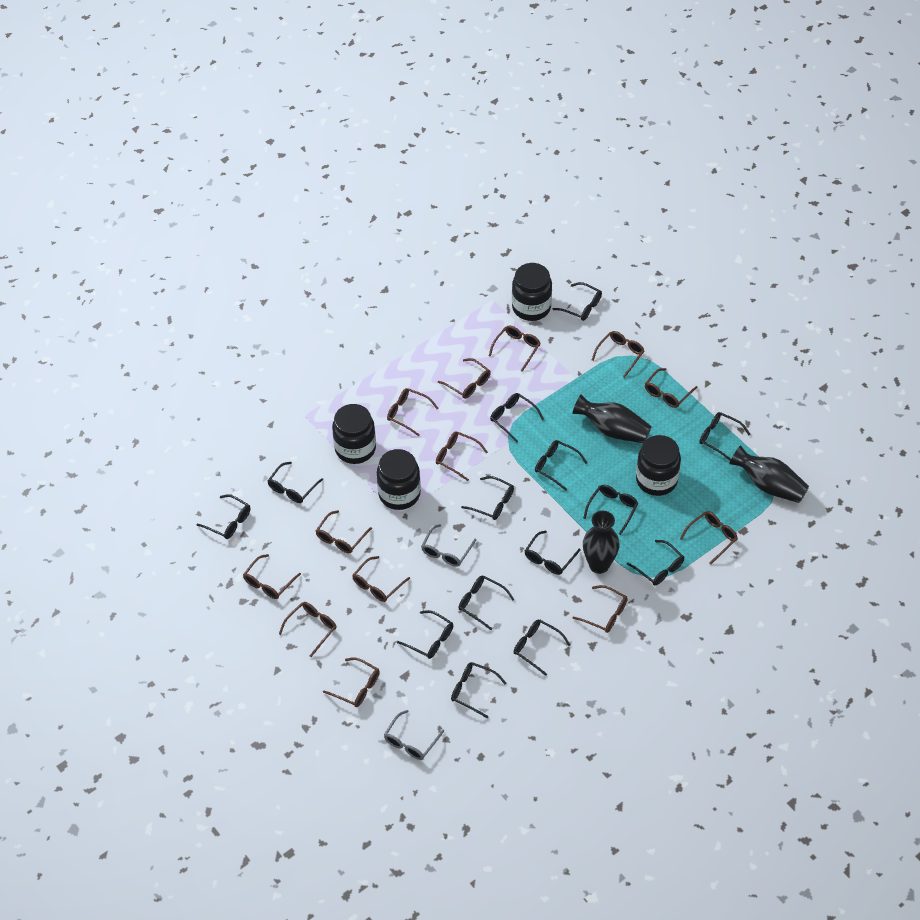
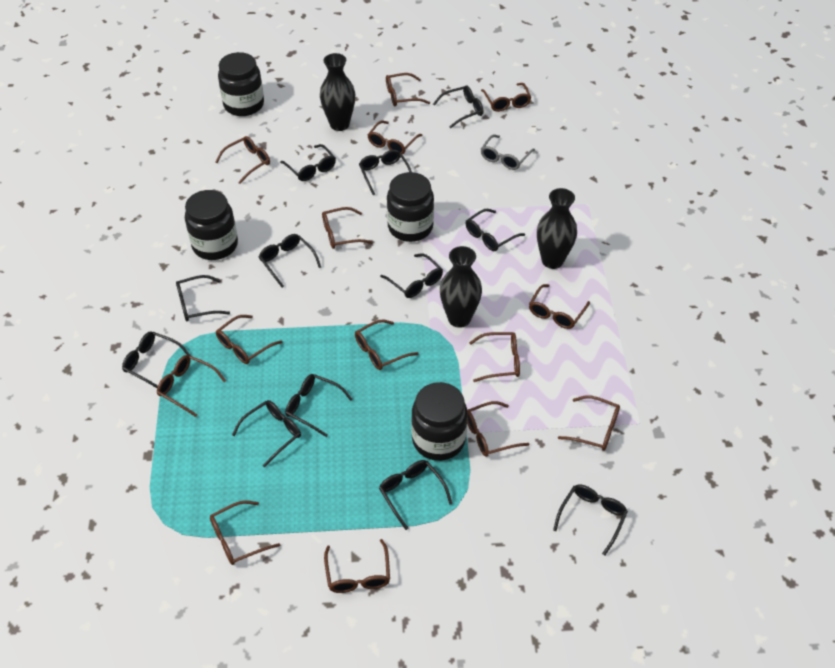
black glasses: [196,494,250,539] [268,462,323,503] [397,610,453,659] [451,662,506,718] [458,576,515,630] [461,476,514,520] [490,393,544,443] [514,620,570,676] [525,530,581,575] [535,440,587,491] [553,282,602,321] [583,485,639,535] [627,540,684,585] [699,412,750,461] = 14 -> [122,331,191,388] [176,275,230,321] [232,400,301,468] [259,234,321,288] [280,144,336,181] [285,374,353,437] [359,150,412,195] [379,460,452,530] [380,254,443,298] [433,85,483,128] [466,209,525,251] [553,485,628,556] = 12
brown glasses: [243,554,301,599] [279,602,336,657] [316,510,372,553] [323,657,380,707] [352,556,410,602] [387,388,438,436] [436,431,488,481] [438,358,491,399] [489,326,541,372] [572,585,628,633] [592,331,644,378] [645,368,697,408] [680,511,738,565] = 13 -> [157,355,226,417] [210,500,281,565] [215,136,270,184] [216,315,283,364] [322,207,373,249] [324,539,390,593] [355,319,419,370] [368,120,422,154] [386,73,430,106] [467,401,529,457] [469,332,520,382] [481,83,531,112] [529,284,590,329] [558,395,620,451] = 14
grey glasses: [384,710,444,760] [421,524,476,567] = 2 -> [481,134,535,170] = 1

